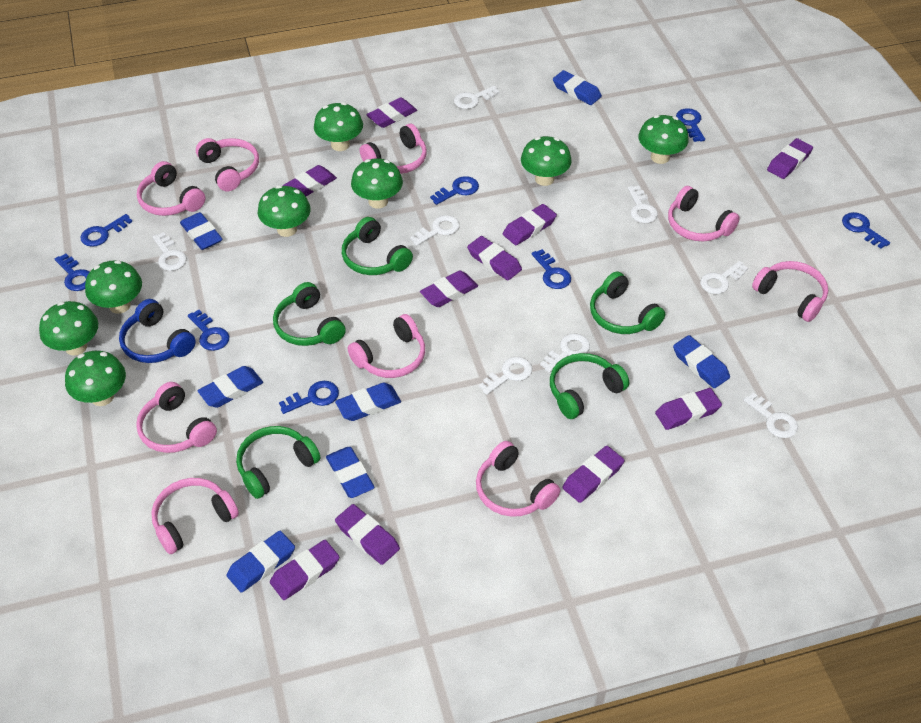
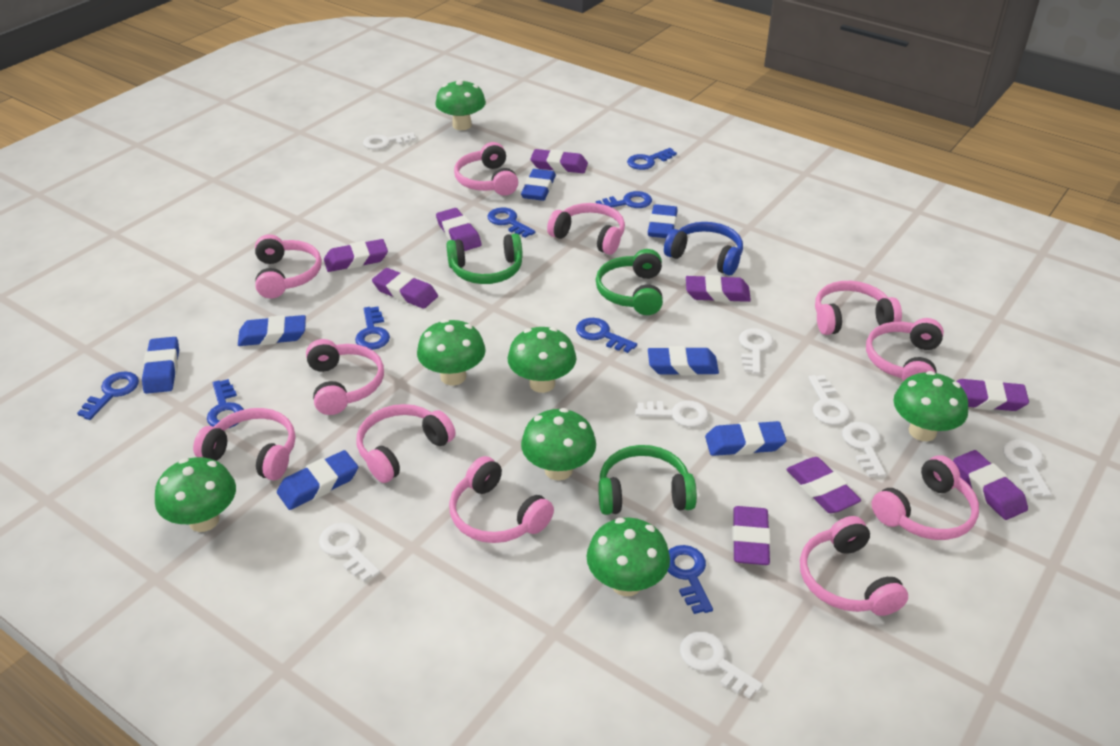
green headphones: [236,426,321,499] [273,282,346,346] [342,217,413,275] [550,353,629,419] [590,272,665,334] = 5 -> [446,233,523,284] [596,249,663,315] [598,445,697,515] = 3
green mushroom: [39,301,98,356] [65,351,126,406] [85,260,142,314] [258,185,311,237] [314,102,363,151] [351,158,403,208] [521,136,572,186] [638,115,689,164] = 8 -> [155,457,236,532] [417,319,486,385] [435,79,486,130] [508,327,577,393] [521,408,596,480] [587,518,670,596] [893,371,968,441] = 7
pink headphones: [136,382,217,453] [137,161,205,216] [151,478,239,554] [196,138,259,192] [348,314,425,378] [360,124,427,174] [476,441,560,517] [668,186,740,241] [752,261,828,322] = 9 -> [193,408,295,481] [255,234,322,298] [306,339,384,415] [357,404,455,483] [449,456,554,543] [454,142,518,196] [547,203,625,255] [800,516,908,616] [815,281,902,335] [866,318,944,381] [872,455,979,540] = 11
purple eraser: [270,540,340,600] [283,165,337,196] [335,504,400,565] [366,97,417,128] [420,270,478,307] [467,236,522,280] [503,204,557,245] [562,446,625,503] [655,388,722,430] [767,138,813,179] = 10 -> [324,239,388,272] [372,268,438,309] [436,208,482,251] [530,149,588,173] [686,275,751,302] [732,506,771,565] [786,457,861,513] [953,450,1028,520] [956,379,1029,411] = 9

